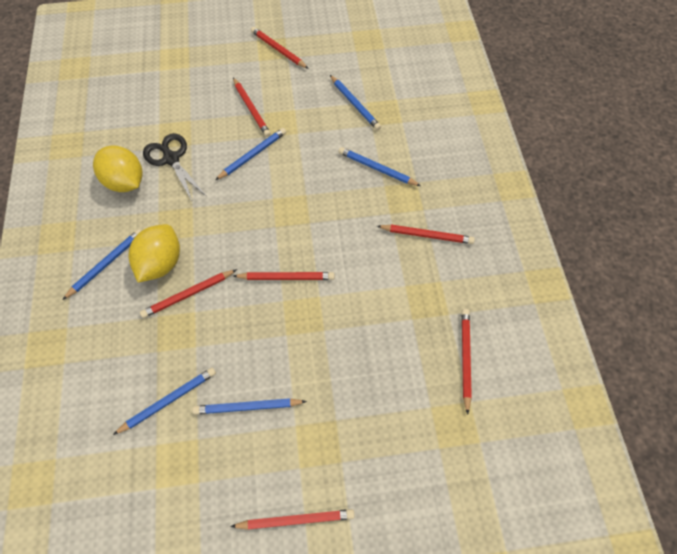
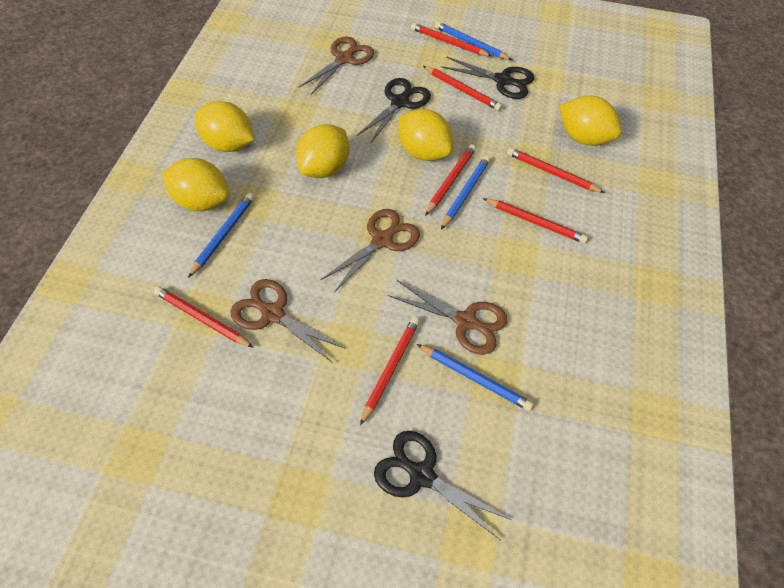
black scissors: [143,133,207,203] = 1 -> [356,78,431,144] [374,431,512,540] [441,56,534,99] = 3
blue pencil: [62,229,141,300] [113,368,216,435] [192,398,307,414] [215,128,286,180] [330,75,381,130] [339,147,421,186] = 6 -> [188,193,254,278] [417,344,534,411] [435,22,512,60] [441,156,490,230] = 4
brown scissors: none = 0 -> [230,279,346,363] [298,36,374,95] [321,209,420,292] [388,280,508,355] = 4
yellow lemon: [93,146,143,192] [129,224,180,283] = 2 -> [163,158,229,211] [195,101,254,152] [296,124,349,178] [399,109,453,161] [559,95,622,146] = 5

